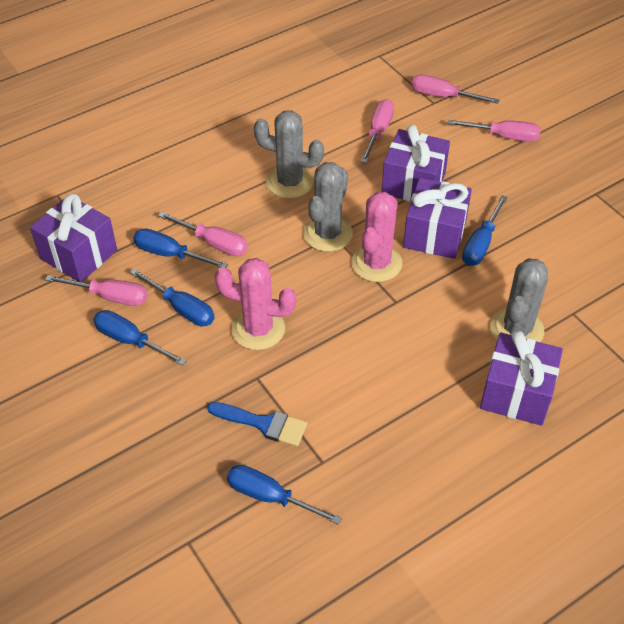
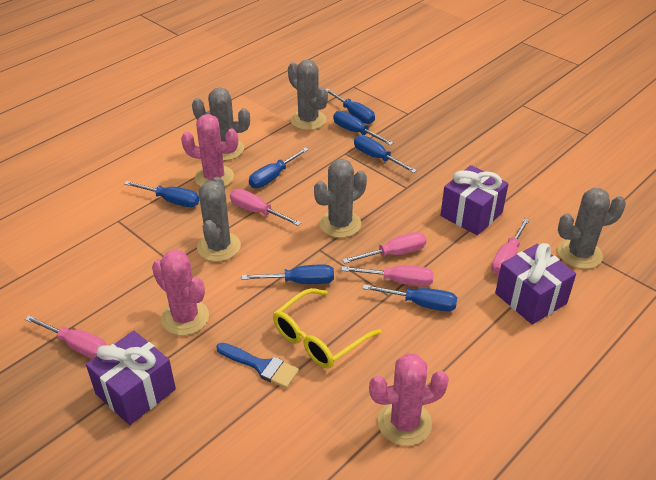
blue screwdriver: [93,310,187,366] [130,268,215,326] [133,229,228,268] [227,465,342,525] [462,195,507,266] = 5 -> [124,181,200,207] [242,264,334,284] [249,147,309,188] [326,89,375,124] [333,111,394,145] [354,135,417,173] [363,284,458,312] = 7
grey cactus: [254,110,324,199] [303,162,353,252] [490,258,548,342] = 3 -> [192,87,250,161] [197,177,241,262] [288,60,328,130] [314,159,367,238] [558,188,626,269] = 5
pink cactus: [215,258,296,350] [352,192,402,282] = 2 -> [152,249,209,336] [181,114,238,187] [369,353,449,446] = 3
purple gift: [30,194,117,282] [382,125,450,201] [403,178,472,259] [480,330,563,426] = 4 -> [86,331,176,425] [441,165,508,235] [495,243,576,325] = 3
yellow glasses: none = 0 -> [273,288,382,368] = 1

